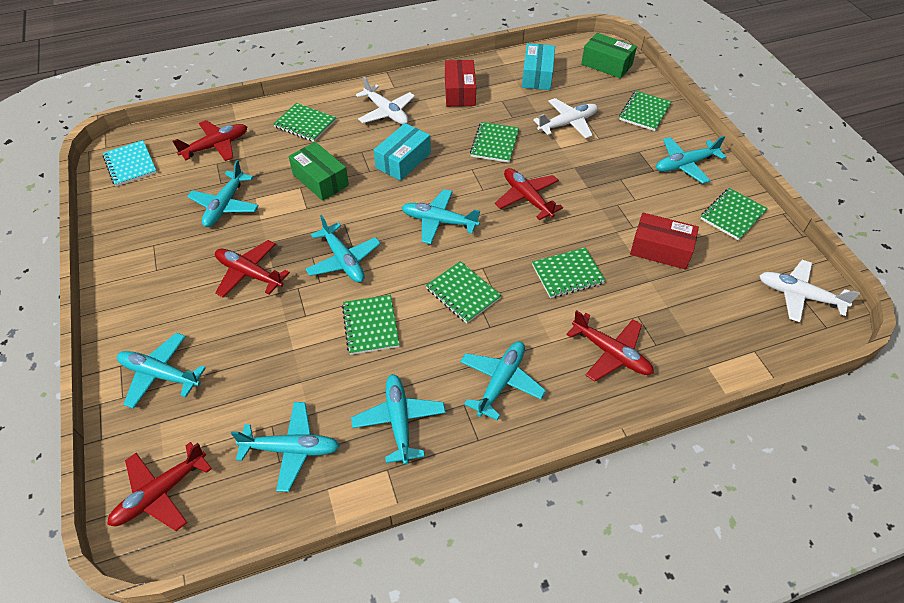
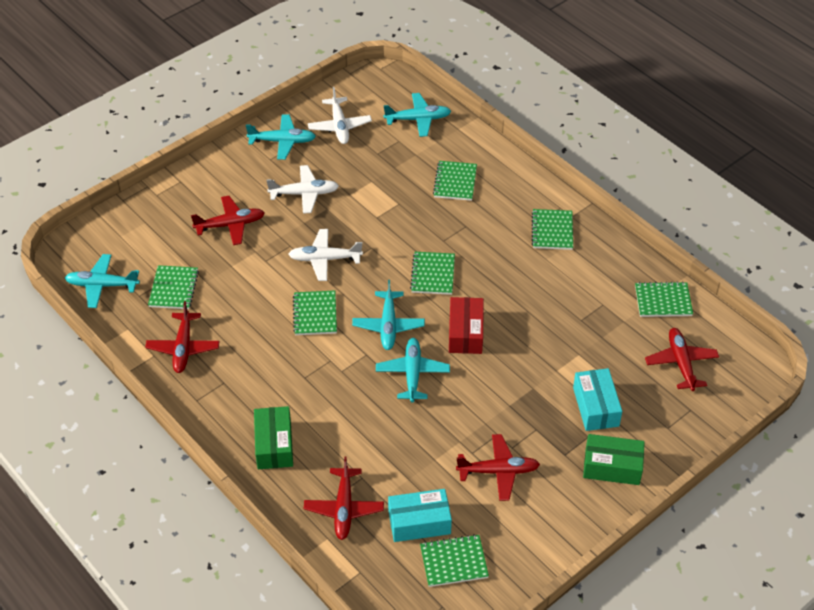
red box: [445,60,476,107] [630,213,699,270] = 2 -> [449,297,484,354] = 1
turquoise notebook: [103,140,157,186] = 1 -> none = 0
turquoise plane: [117,333,206,409] [187,160,259,227] [231,402,340,492] [305,215,381,283] [351,374,446,465] [401,189,480,244] [460,341,546,420] [656,136,726,184] = 8 -> [65,254,140,308] [246,115,316,160] [352,280,425,350] [376,338,450,403] [383,93,451,137] = 5

